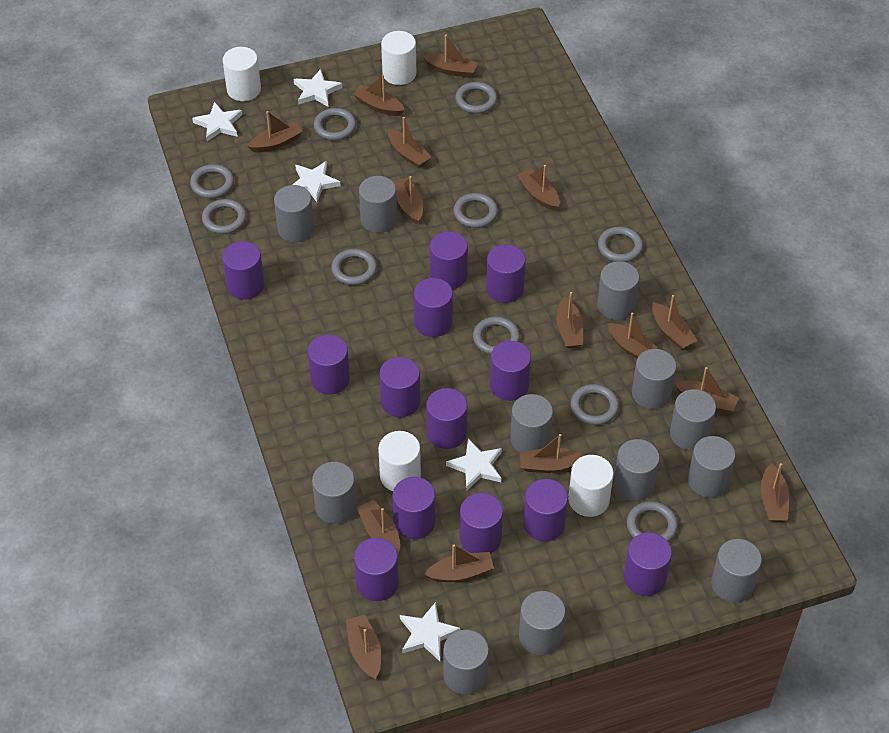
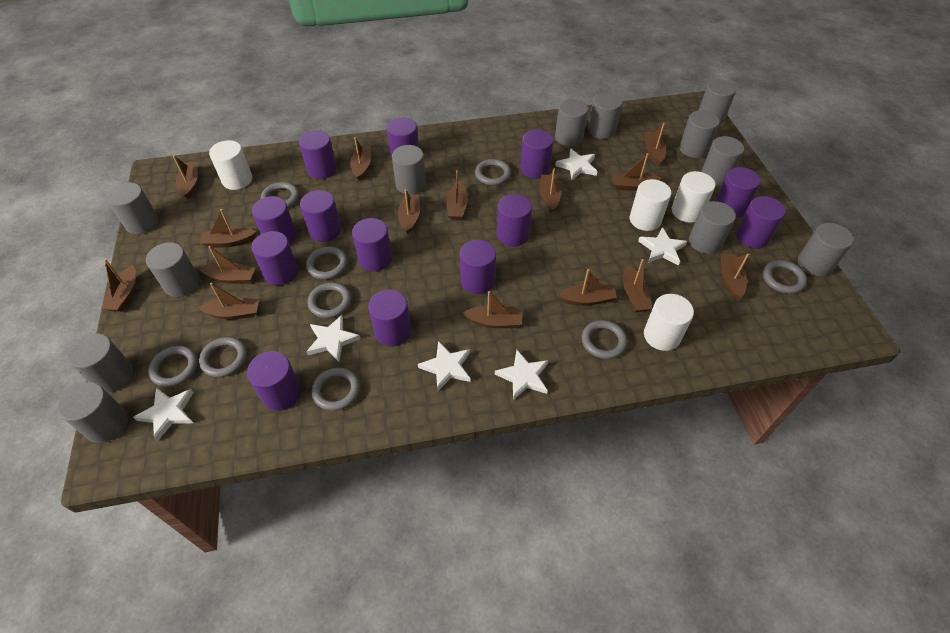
grey ring: [190,164,234,198] [202,199,246,234] [314,108,356,140] [331,249,377,285] [453,193,498,228] [455,82,497,114] [473,317,520,355] [570,384,619,425] [598,227,643,262] [627,501,678,542] = 10 -> [148,346,198,387] [199,337,247,377] [261,182,299,208] [306,247,348,280] [308,282,351,318] [311,367,360,411] [475,159,511,185] [581,320,627,359] [763,260,807,294] = 9
white star: [192,102,242,141] [292,161,341,202] [294,69,342,107] [400,602,461,661] [446,438,502,490] = 5 -> [133,388,194,442] [306,315,360,362] [418,341,471,391] [495,350,548,400] [555,148,597,180] [638,227,687,266] = 6

